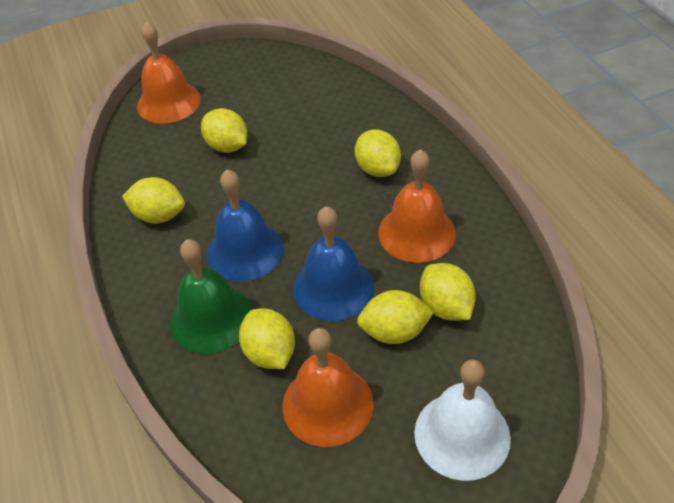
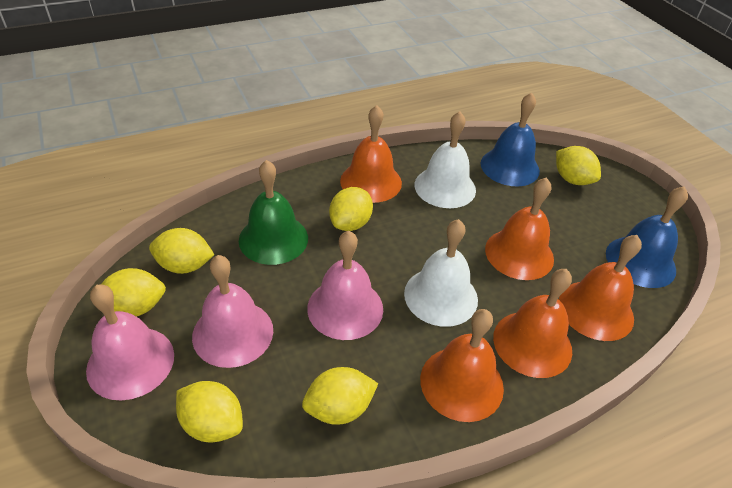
orange bell: [137,21,201,124] [282,328,374,447] [378,149,456,263] = 3 -> [340,105,402,203] [420,309,504,422] [485,177,554,280] [493,269,572,378] [559,235,642,341] = 5
pink bell: none = 0 -> [86,285,174,401] [192,255,273,368] [307,231,383,340] = 3
white bell: [414,359,511,481] = 1 -> [404,219,478,327] [415,111,476,208] = 2

